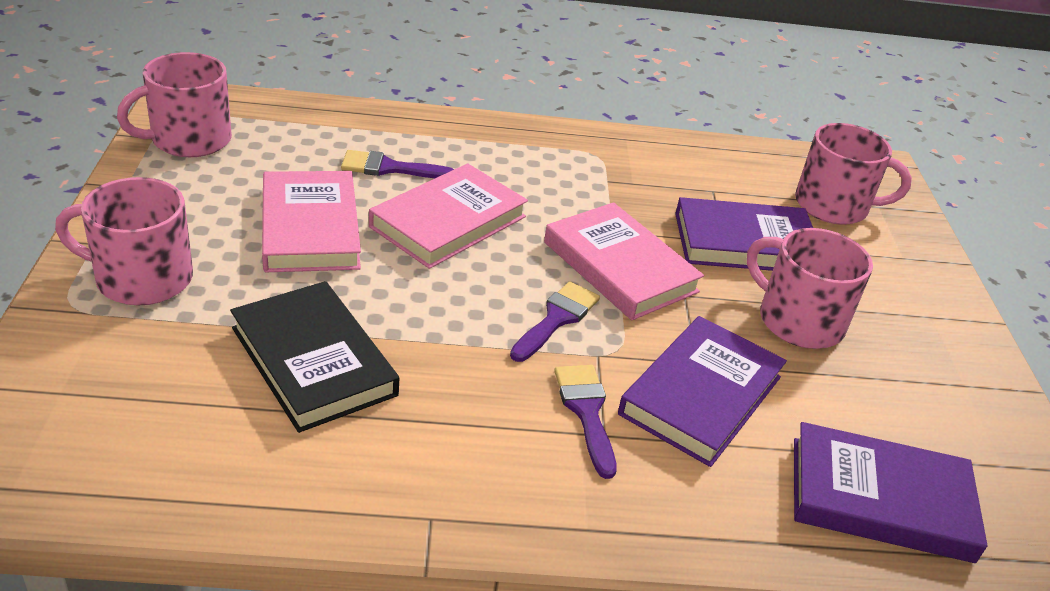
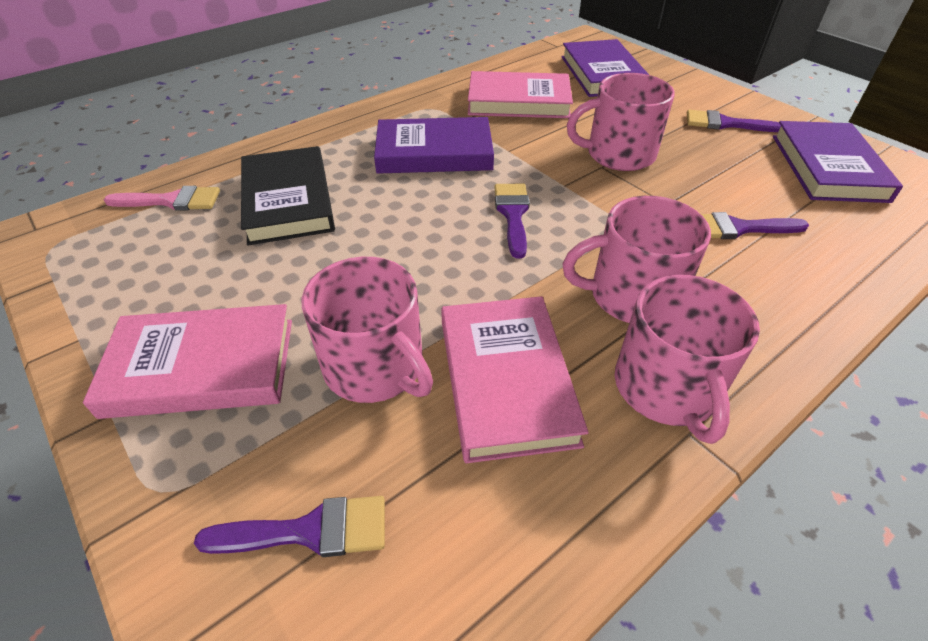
pink brush: none = 0 -> [104,186,220,211] = 1
purple brush: [341,150,454,178] [510,281,600,362] [554,365,617,479] = 3 -> [194,496,385,557] [494,184,530,259] [687,110,781,132] [701,212,809,239] = 4

